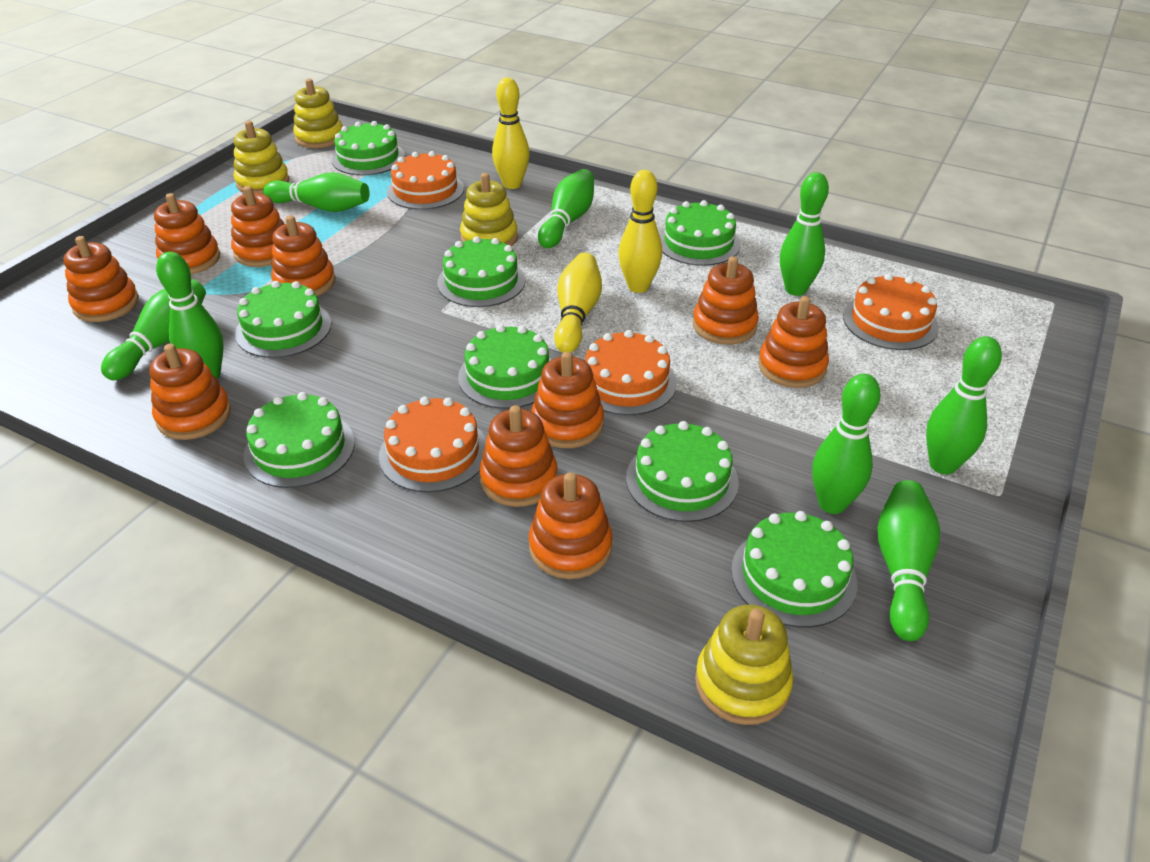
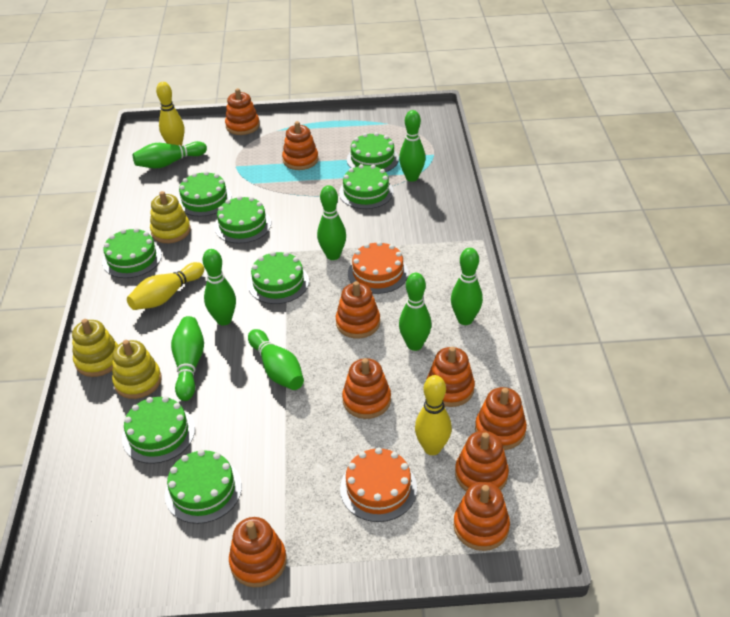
orange cake: [379,397,486,492] [387,151,464,210] [585,330,677,415] [843,273,939,350] = 4 -> [340,447,417,522] [348,241,408,294] = 2
orange stacking toy: [63,236,139,322] [149,344,231,440] [154,193,220,274] [231,186,284,267] [271,215,335,296] [479,405,557,507] [529,472,613,579] [531,352,604,448] [693,256,759,345] [758,296,829,388] = 10 -> [225,88,260,135] [229,517,287,587] [282,121,318,170] [336,281,380,339] [342,358,391,419] [426,347,475,407] [454,482,510,551] [455,431,509,491] [475,387,527,450] = 9
yellow stacking toy: [234,121,289,194] [293,79,343,148] [460,173,518,246] [695,605,793,725] = 4 -> [72,319,118,377] [112,340,162,399] [150,191,191,243] = 3

